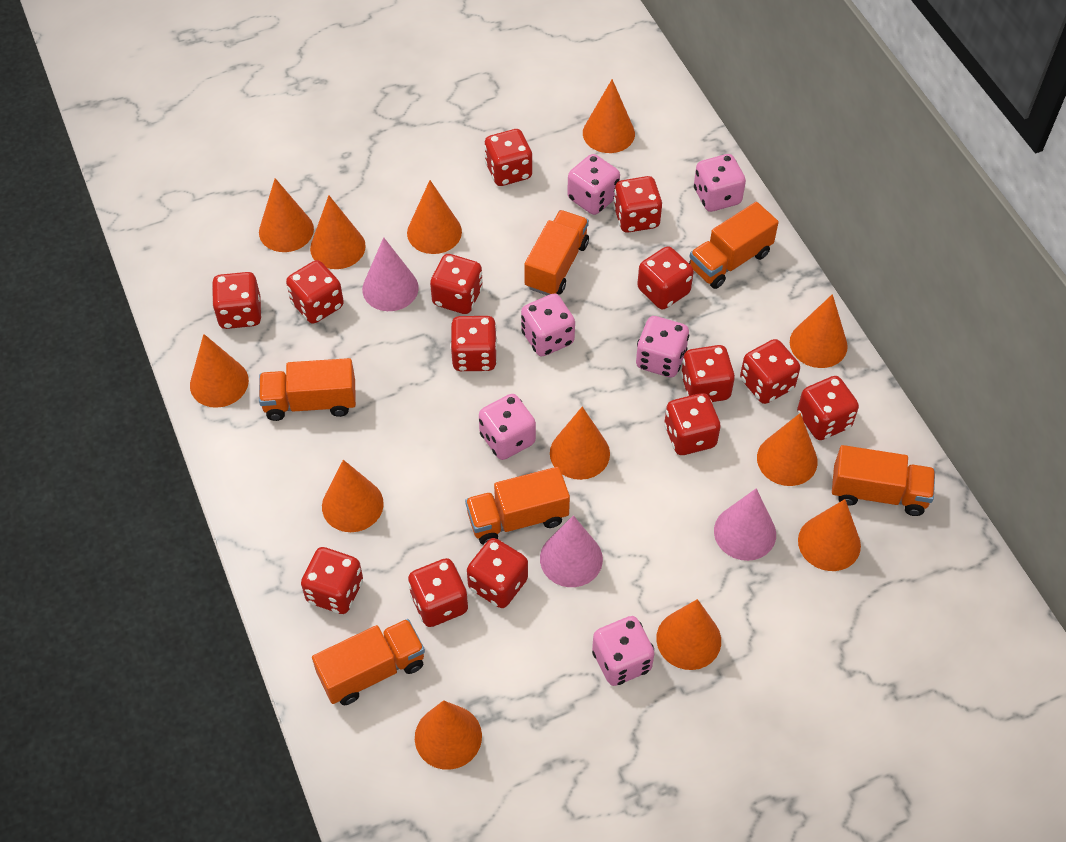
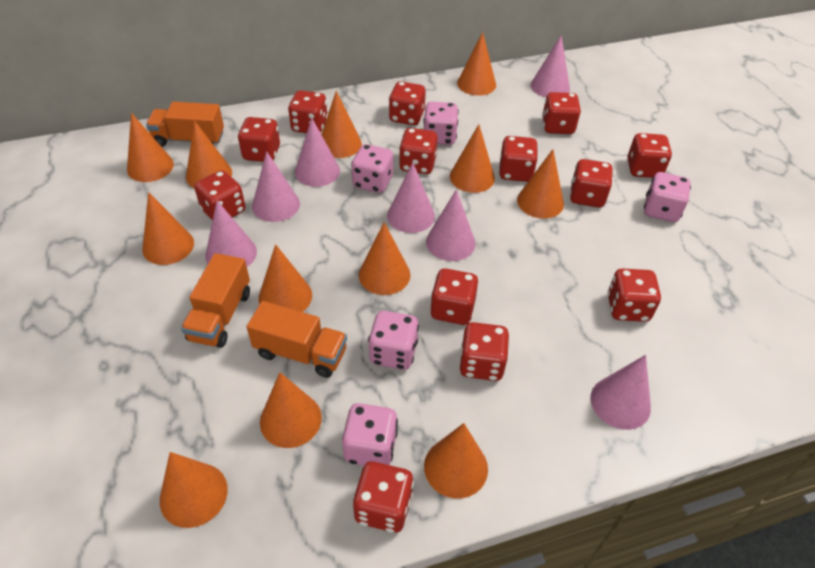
orange truck: [259,358,356,421] [312,619,425,705] [465,467,570,545] [524,210,589,295] [689,202,779,289] [832,445,935,516] = 6 -> [146,102,224,147] [181,253,250,348] [247,301,347,378] = 3
pink cone: [362,237,419,311] [540,515,603,587] [714,488,776,561] = 3 -> [205,201,257,267] [252,151,300,222] [295,118,340,187] [387,163,435,233] [426,190,475,261] [531,35,570,97] [590,355,651,430] = 7
pink dice: [479,394,536,460] [521,294,575,356] [567,154,620,215] [592,616,655,686] [636,316,689,377] [694,154,746,212] = 6 -> [342,403,398,466] [351,144,393,193] [368,311,419,370] [423,102,459,145] [644,172,691,222] = 5
red dice: [212,272,261,329] [286,260,344,324] [301,547,363,614] [408,558,468,627] [430,254,483,314] [450,316,497,371] [467,538,528,608] [484,129,532,186] [613,176,662,233] [637,246,694,309] [664,393,721,455] [681,345,735,402] [740,339,800,404] [797,376,859,440] = 14 -> [194,170,245,220] [238,117,280,162] [288,90,328,133] [352,461,414,533] [389,81,426,125] [399,128,438,174] [430,268,479,325] [460,322,510,381] [499,136,538,182] [542,92,581,134] [570,159,613,208] [607,269,661,322] [628,133,672,178] = 13

